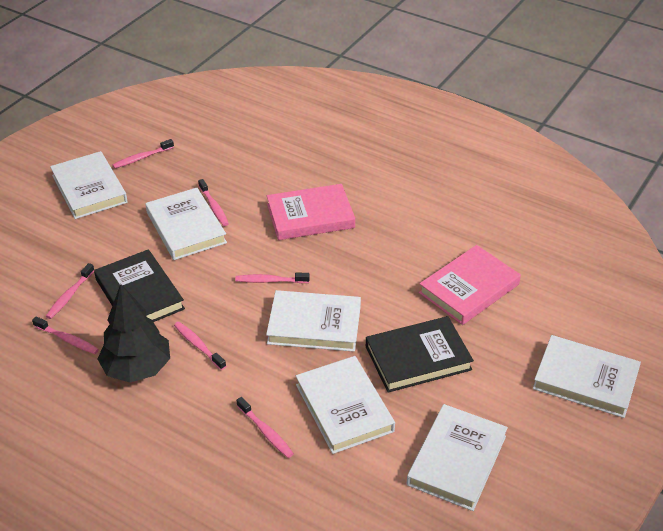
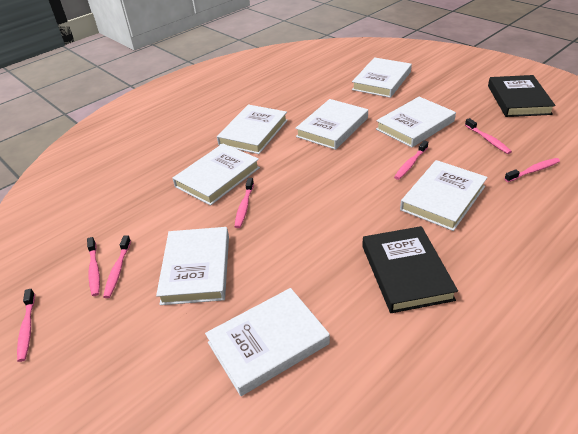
black tree: [98,284,170,383] = 1 -> none = 0
pink book: [267,184,355,240] [419,245,521,325] = 2 -> none = 0
white book: [50,151,128,219] [145,188,227,260] [266,290,361,352] [296,356,395,454] [406,404,508,511] [533,335,641,418] = 6 -> [156,227,229,305] [173,144,260,206] [205,288,330,396] [217,105,288,154] [295,99,368,150] [352,57,412,98] [376,97,456,147] [400,160,488,231] = 8

